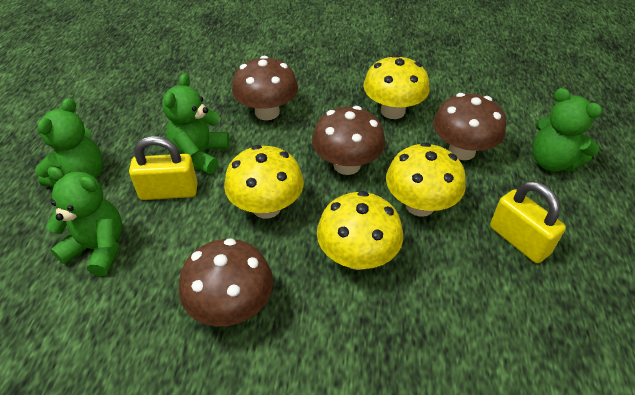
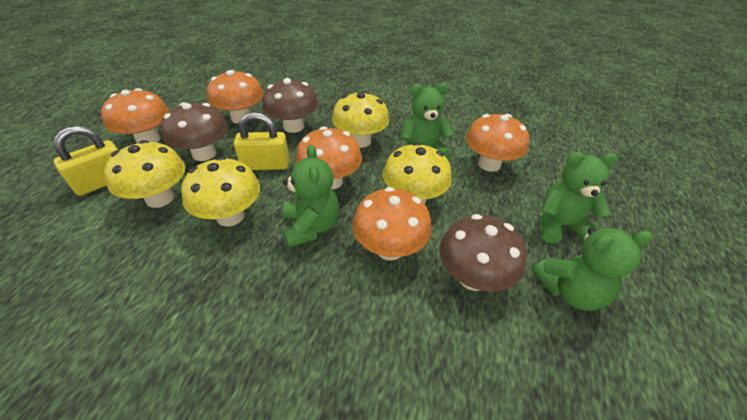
brown mushroom: [179,238,273,326] [232,56,298,120] [312,106,385,175] [433,93,506,160] = 4 -> [161,102,228,161] [262,78,318,133] [439,214,527,291] = 3
orange mushroom: none = 0 -> [101,88,169,143] [207,70,264,124] [296,126,362,189] [352,187,432,260] [466,114,529,172] = 5

